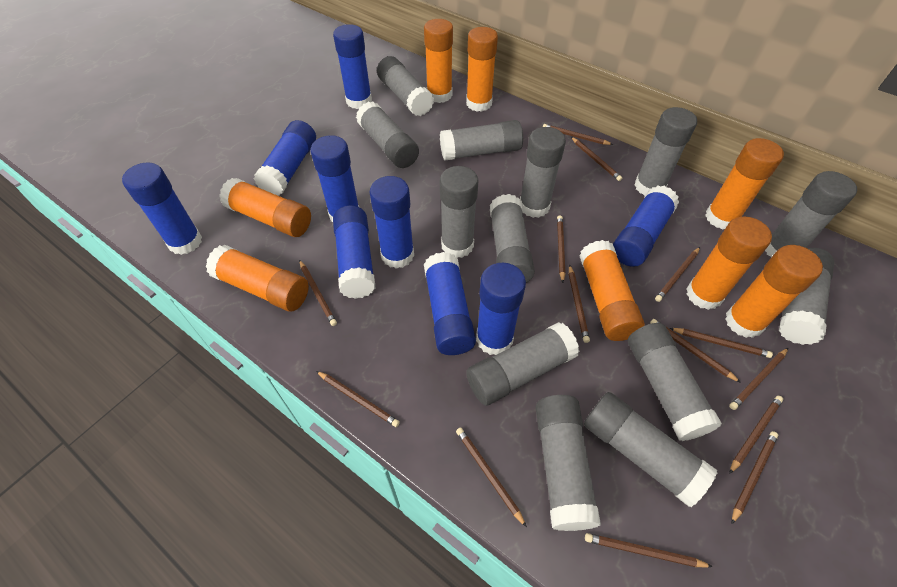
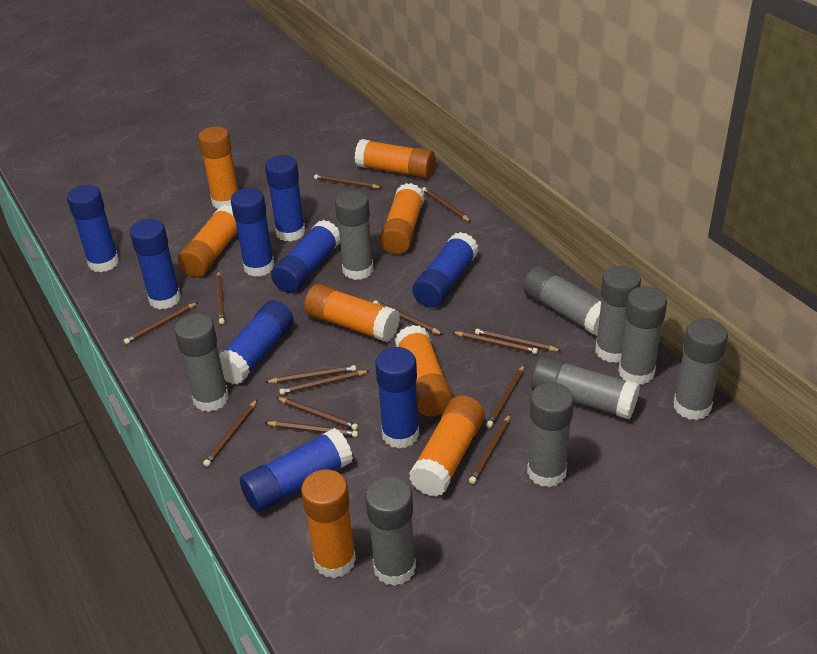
grey glue stick: [356,102,419,168] [377,56,434,116] [440,120,523,161] [440,166,479,258] [466,322,580,406] [490,194,535,283] [520,127,566,218] [536,395,601,531] [584,392,717,507] [628,323,722,441] [634,107,697,196] [765,171,857,257] [779,248,834,345] = 13 -> [175,314,229,412] [335,190,374,280] [365,476,416,586] [523,266,601,336] [527,382,574,487] [531,356,640,419] [595,266,641,363] [618,286,667,385] [673,319,728,420] = 9

